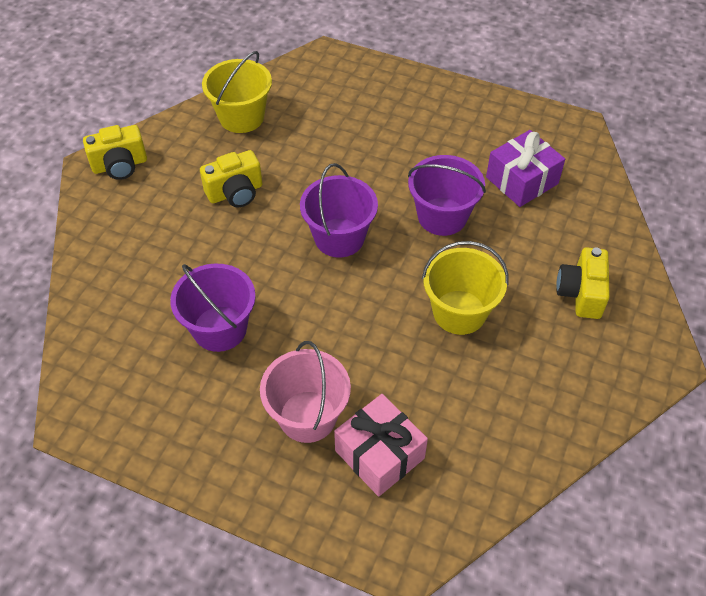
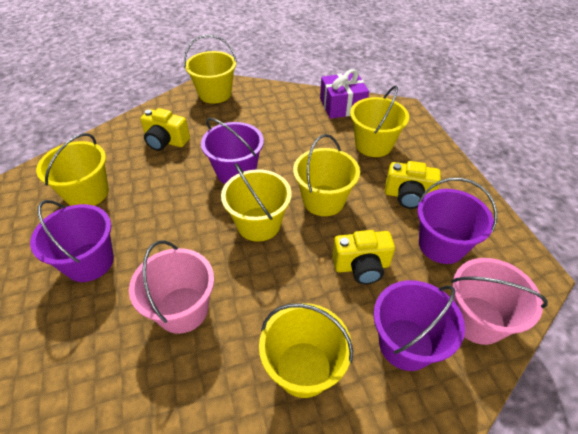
pink bucket: [260,341,351,443] = 1 -> [129,241,214,334] [451,258,548,345] = 2
pink gift: [334,394,428,497] = 1 -> none = 0
purple bucket: [170,264,255,352] [300,163,378,258] [408,155,486,236] = 3 -> [30,200,114,282] [201,118,264,184] [373,280,465,371] [417,178,497,264] = 4
yellow bucket: [202,51,272,133] [422,241,509,335] = 2 -> [36,133,109,206] [184,35,237,104] [221,163,292,242] [259,303,353,398] [293,134,360,216] [350,85,409,157] = 6

